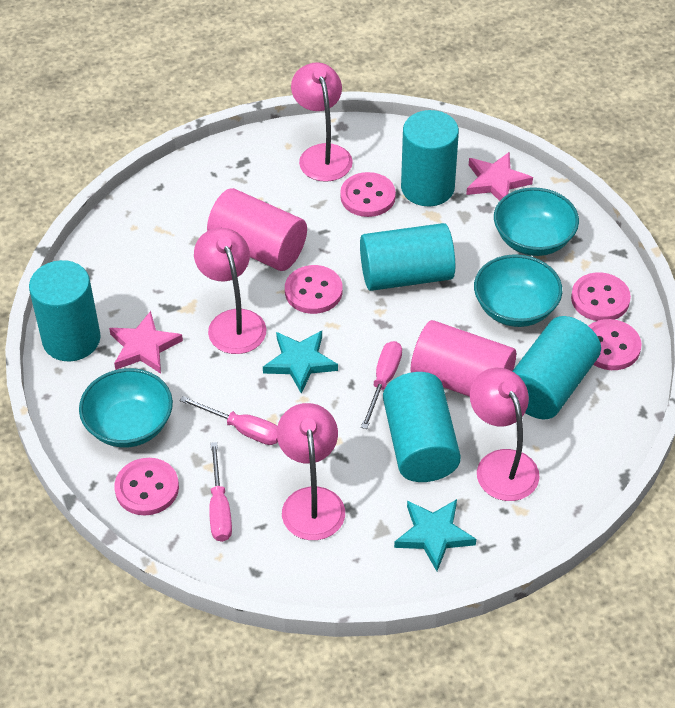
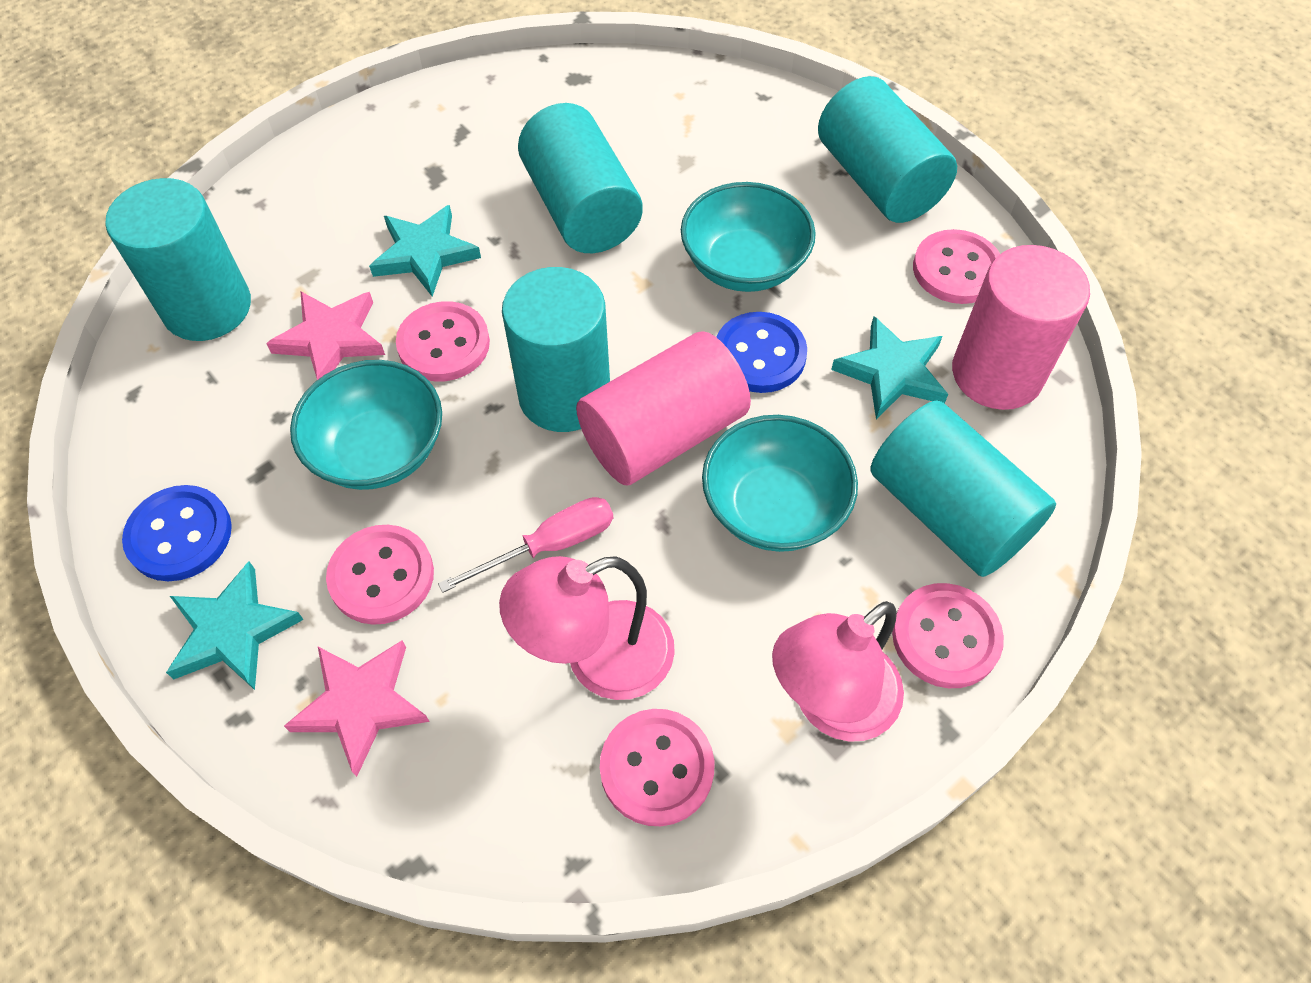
blue button: none = 0 -> [122,485,232,581] [716,312,807,393] = 2
pink lamp: [194,228,267,354] [277,403,345,540] [291,62,353,182] [470,368,540,501] = 4 -> [499,556,675,700] [772,601,904,742] = 2
pink screwdriver: [180,396,278,445] [209,442,232,542] [361,341,402,429] = 3 -> [438,497,613,593] = 1
turquoise star: [263,331,338,394] [394,499,476,571] = 2 -> [166,561,303,690] [369,205,481,297] [831,316,948,419] = 3

